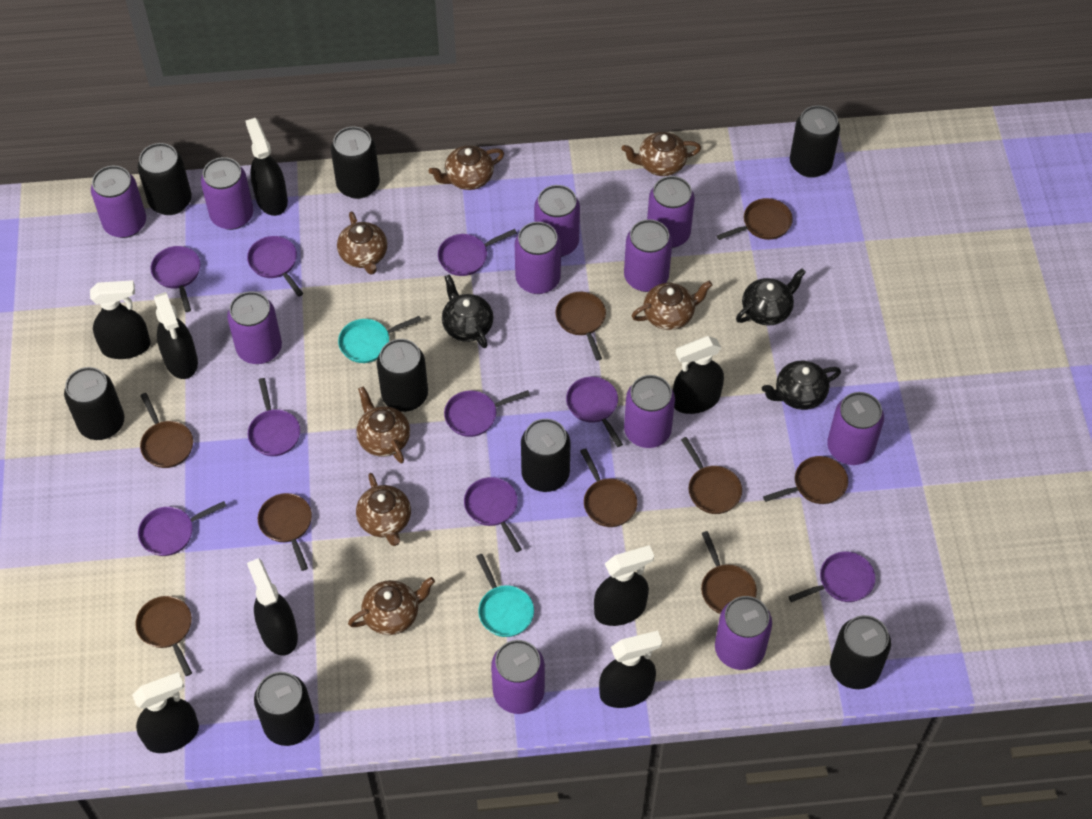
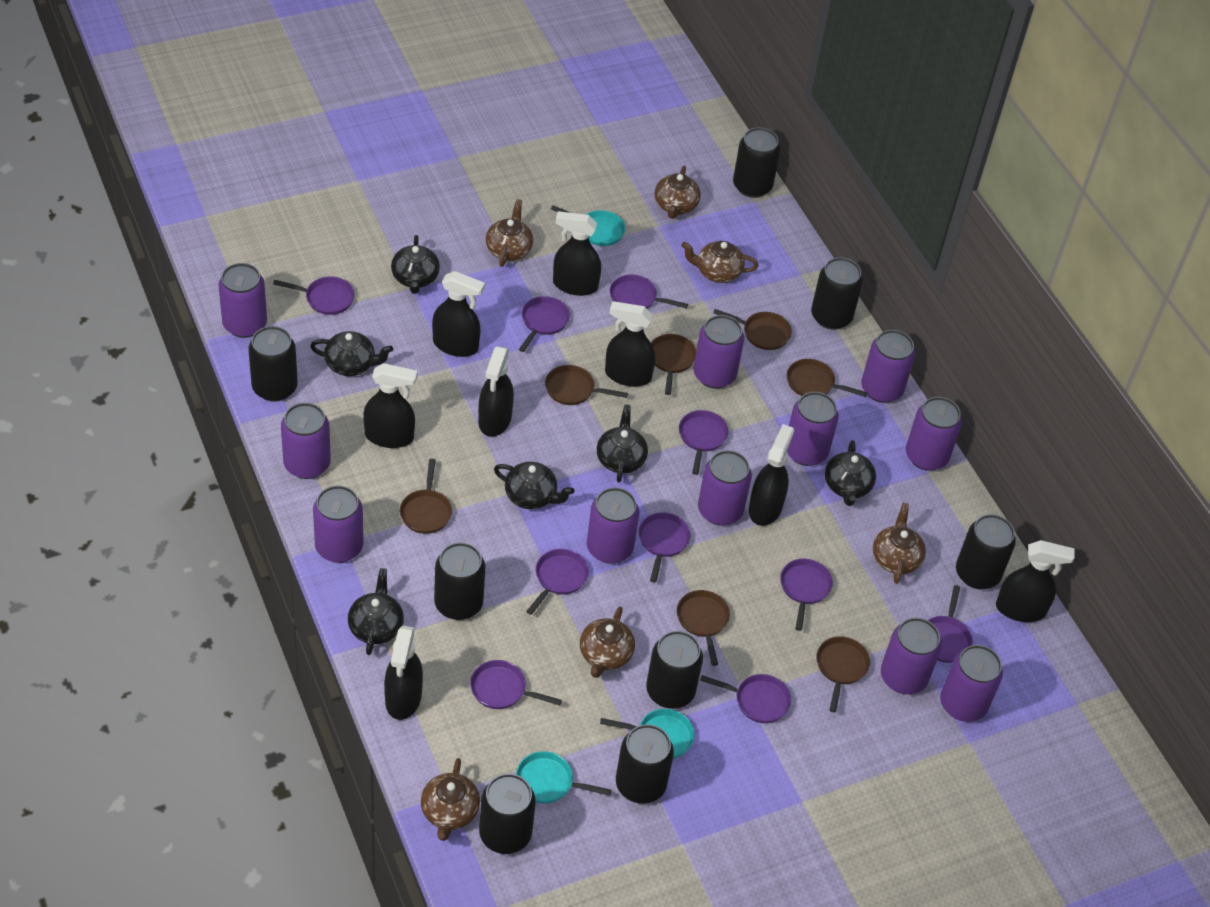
black teapot: [442,274,493,348] [736,268,806,326] [762,361,841,410] = 3 -> [310,331,393,376] [348,568,404,655] [391,235,440,294] [494,462,574,509] [597,404,648,482] [825,440,876,506] = 6
brown pan: [135,596,192,676] [140,393,193,468] [258,493,312,571] [555,292,606,361] [580,448,637,527] [681,437,742,514] [701,531,757,614] [716,198,793,240] [763,456,848,504] = 9 -> [400,459,452,534] [545,365,628,405] [651,334,696,395] [677,590,730,666] [713,309,792,350] [787,359,867,397] [816,636,870,712] = 7
brown teapot: [337,211,387,275] [348,577,435,635] [356,386,410,463] [356,473,411,546] [429,145,504,190] [621,132,701,176] [632,281,712,330] = 7 -> [421,758,480,841] [486,199,533,267] [580,607,635,678] [654,166,701,219] [681,241,758,283] [873,503,926,584] = 6
purple pan: [138,501,226,556] [151,246,201,312] [247,236,303,297] [248,378,300,456] [438,229,517,276] [444,390,530,437] [464,477,522,552] [566,377,623,447] [788,551,875,602] = 9 -> [273,276,355,315] [470,660,562,709] [519,296,570,352] [526,549,589,615] [610,275,688,309] [639,512,690,582] [679,410,728,475] [700,674,791,723] [780,559,833,631] [928,585,973,663] = 10
turquoise pan: [338,316,421,363] [476,554,534,637] = 2 -> [516,751,611,804] [551,205,625,246] [600,709,694,759] = 3

